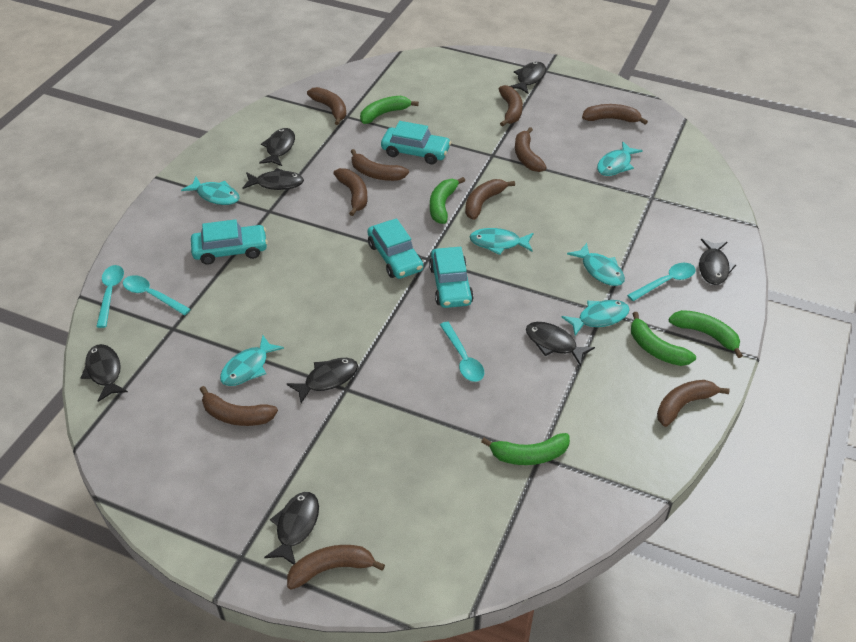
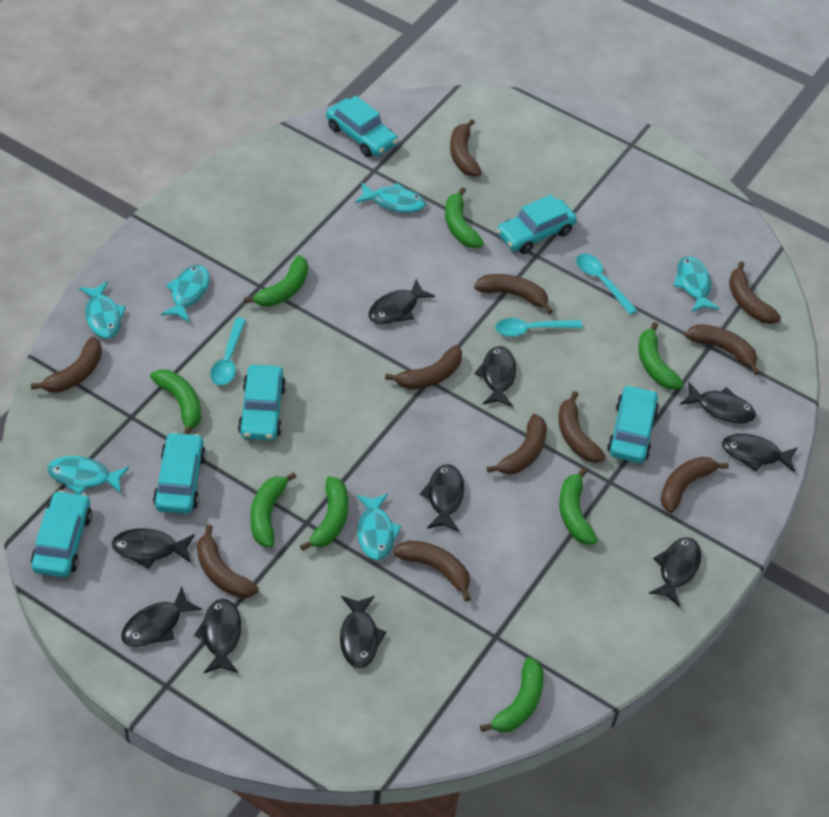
black fish: [81,344,128,402] [243,168,304,190] [259,128,295,166] [264,492,319,565] [287,358,358,403] [510,62,546,93] [526,322,595,366] [699,239,736,285] = 8 -> [112,528,195,569] [121,587,202,647] [194,599,241,673] [340,596,386,668] [369,279,435,324] [420,464,464,532] [474,346,516,407] [649,537,701,606] [680,382,756,423] [722,434,798,473] = 10
brown banana: [200,386,278,426] [287,545,385,590] [307,87,346,125] [333,168,367,216] [350,149,409,181] [465,179,515,220] [499,85,523,127] [515,127,547,172] [582,104,648,125] [657,380,730,427] = 10 -> [31,337,102,393] [197,525,259,598] [385,345,462,389] [393,540,471,602] [450,119,482,177] [474,274,553,314] [487,414,547,474] [558,391,606,463] [661,457,729,513] [685,324,759,375] [729,261,781,324] = 11
green banana: [360,96,419,124] [430,177,465,224] [481,433,570,465] [631,312,696,366] [669,310,743,358] = 5 -> [150,369,201,434] [244,255,308,307] [250,472,296,548] [300,476,348,551] [445,187,484,248] [480,657,544,733] [559,468,598,545] [638,322,684,390] = 8
turquoise car: [191,219,268,265] [368,218,423,279] [381,121,451,164] [429,247,474,308] = 4 -> [31,490,92,577] [153,432,206,514] [238,365,286,440] [326,96,398,157] [497,195,577,254] [607,385,659,463] = 6
turquoise spoon: [96,265,124,328] [123,275,191,315] [440,322,484,382] [627,263,696,301] = 4 -> [210,318,246,385] [495,318,582,337] [576,254,637,315] = 3

